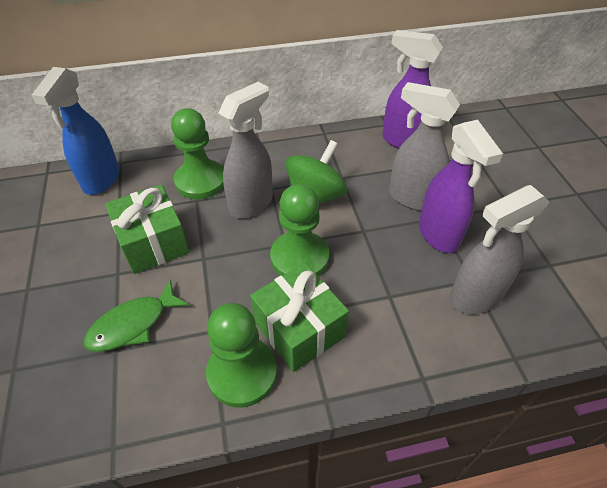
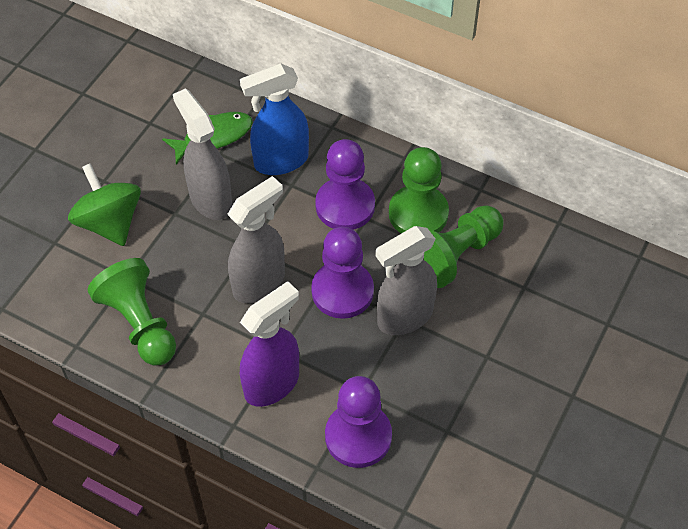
green gift: [105,185,190,274] [250,263,349,372] = 2 -> none = 0
purple pawn: none = 0 -> [311,227,374,319] [315,139,375,230] [325,376,392,468] = 3
purple spray bottle: [382,30,443,149] [419,120,503,253] = 2 -> [240,281,299,407] = 1

